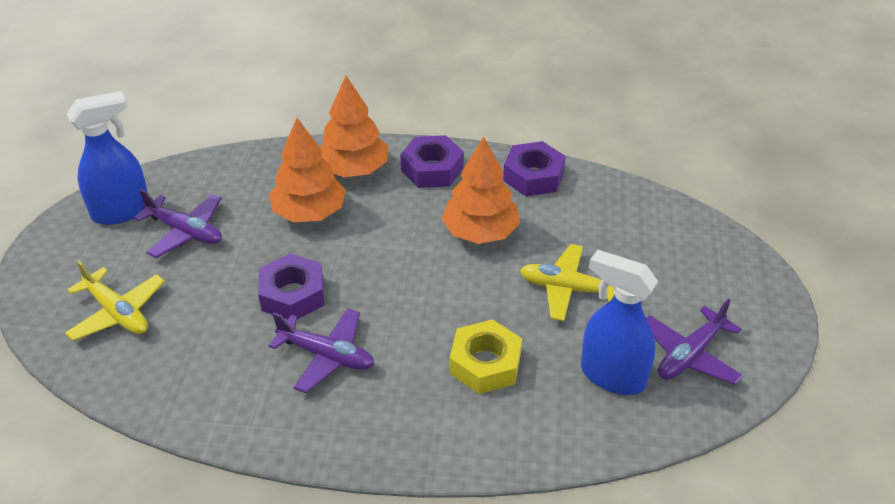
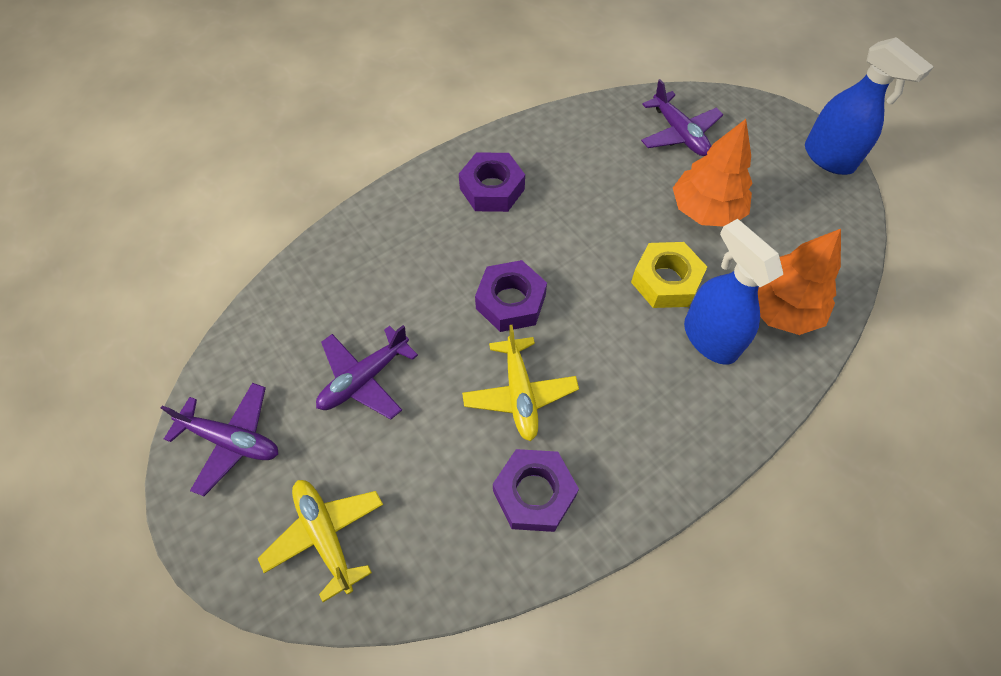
orange tree: [269,118,346,222] [320,76,388,177] [441,137,520,244] = 3 -> [673,119,753,227] [758,229,841,335] = 2

